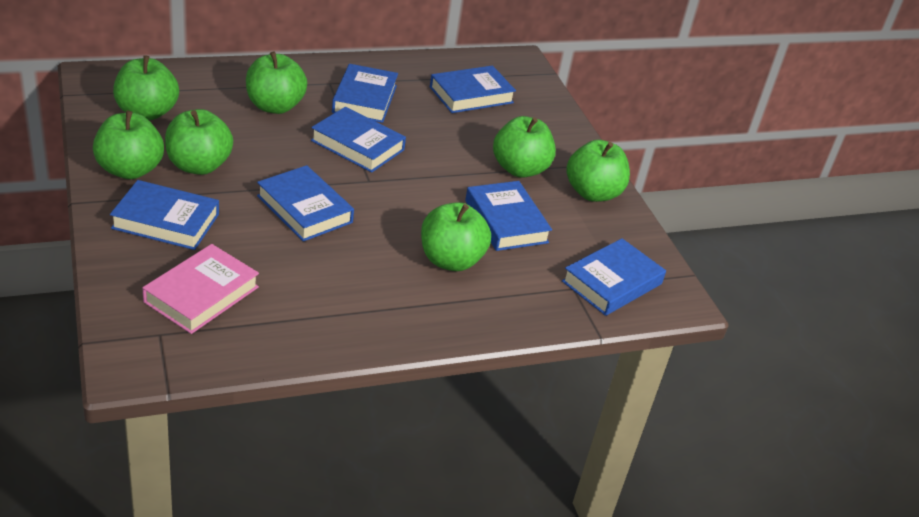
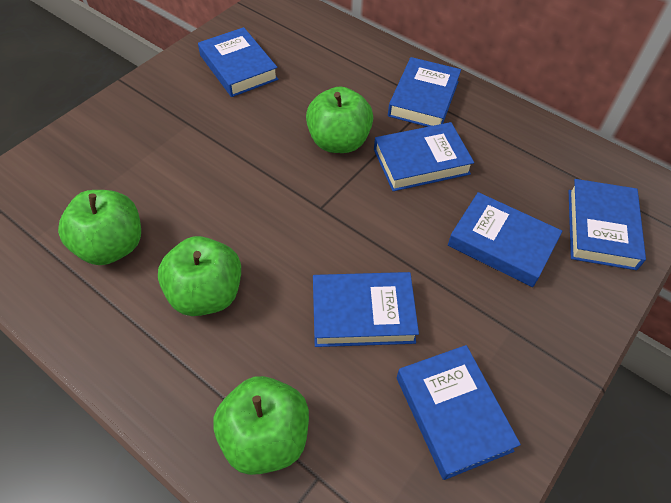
green apple: [93,111,164,179] [113,55,179,120] [165,109,233,175] [246,51,307,114] [421,202,491,271] [493,116,556,178] [566,140,630,202] = 7 -> [58,190,141,265] [158,236,241,316] [213,376,309,475] [306,86,373,153] = 4
pink book: [142,244,259,334] = 1 -> none = 0

